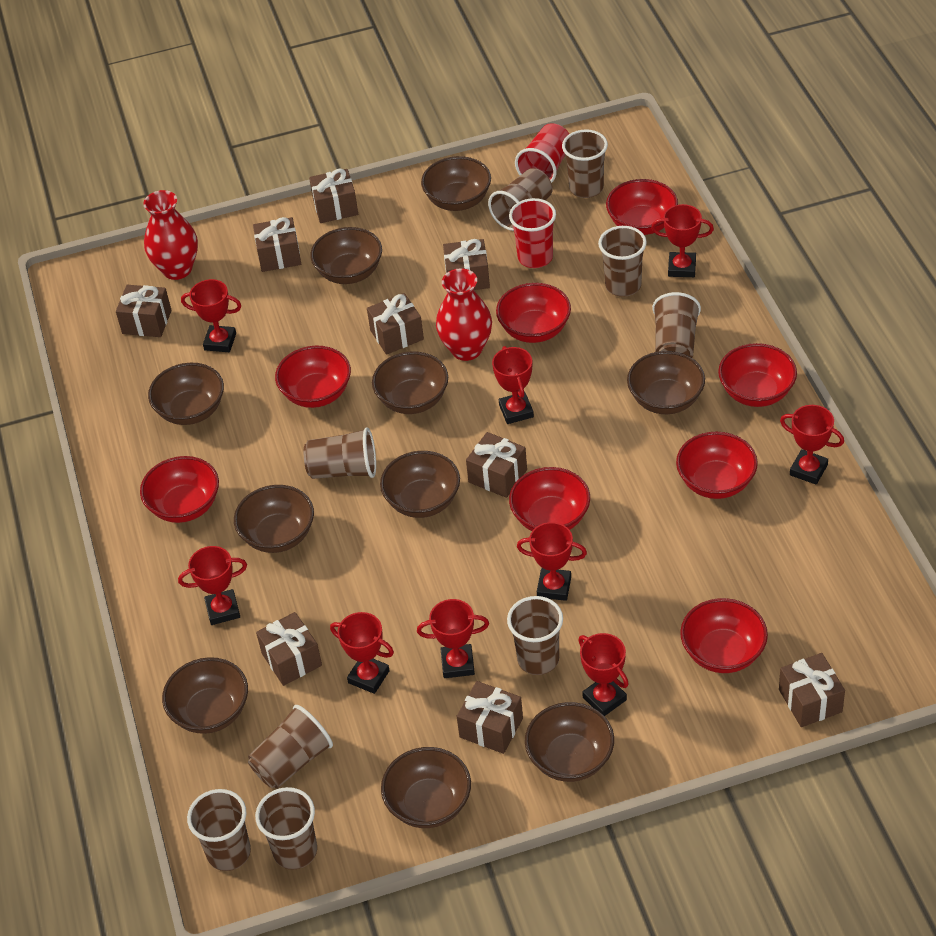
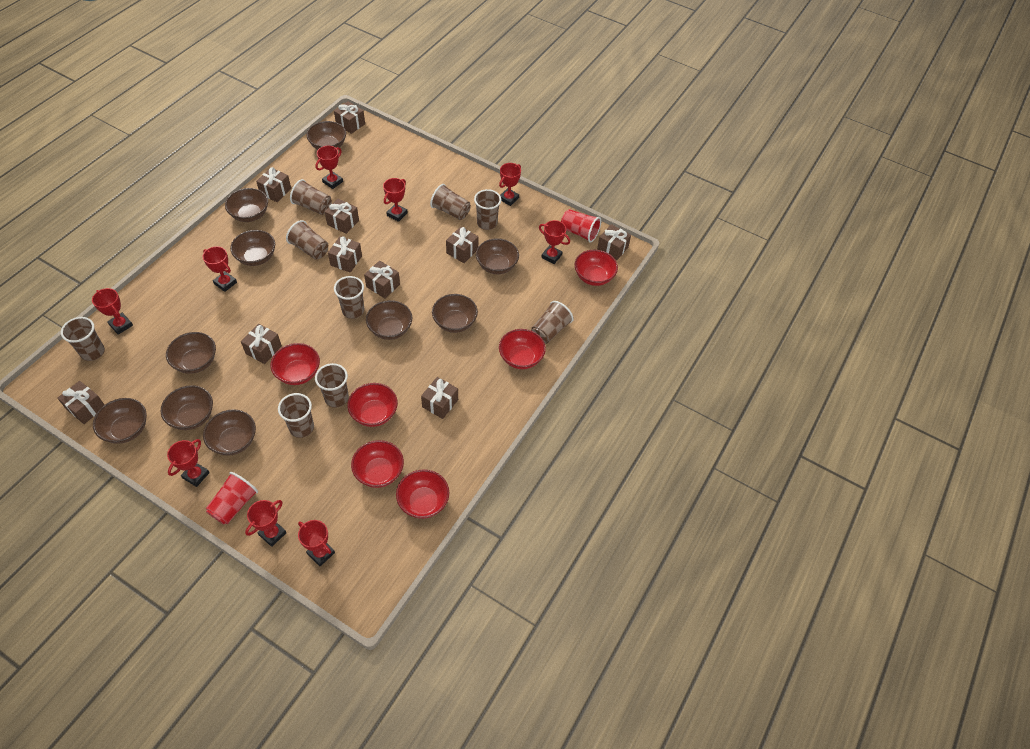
brown gift: [116,285,172,337] [253,217,301,272] [256,612,322,686] [309,169,358,223] [367,293,424,355] [443,239,490,290] [457,681,523,754] [466,432,527,498] [779,653,845,727] = 9 -> [57,381,104,424] [241,324,282,364] [256,167,291,202] [325,199,359,234] [328,236,362,273] [334,101,365,134] [364,260,400,298] [421,377,458,419] [446,226,478,263] [597,224,631,260] = 10
red bowl: [140,456,219,523] [275,346,351,408] [496,283,571,343] [509,467,590,531] [606,179,678,235] [676,432,758,499] [680,598,768,673] [718,343,797,407] = 8 -> [270,343,320,385] [347,383,398,427] [351,440,404,488] [396,469,449,519] [499,329,546,369] [575,250,618,286] = 6
red vase: [143,190,198,280] [436,268,492,361] = 2 -> none = 0

